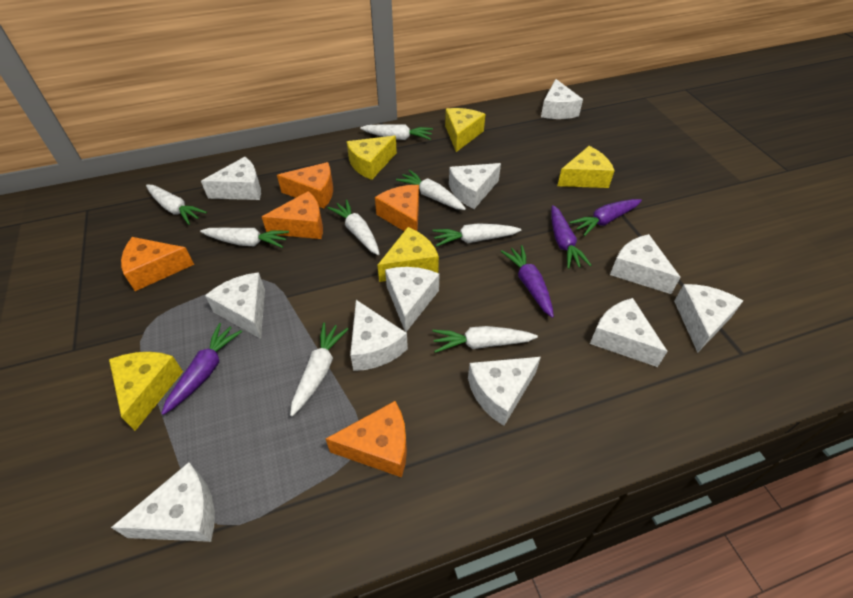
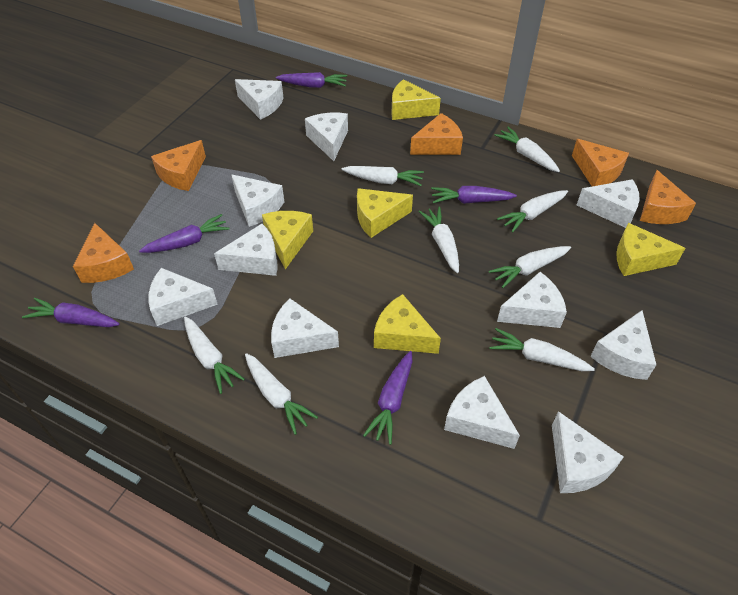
purple carrot: [161,323,242,415] [501,245,554,318] [551,205,591,269] [569,199,642,236] = 4 -> [22,298,120,327] [139,214,230,253] [276,72,347,88] [363,351,413,445] [431,186,517,204] = 5

